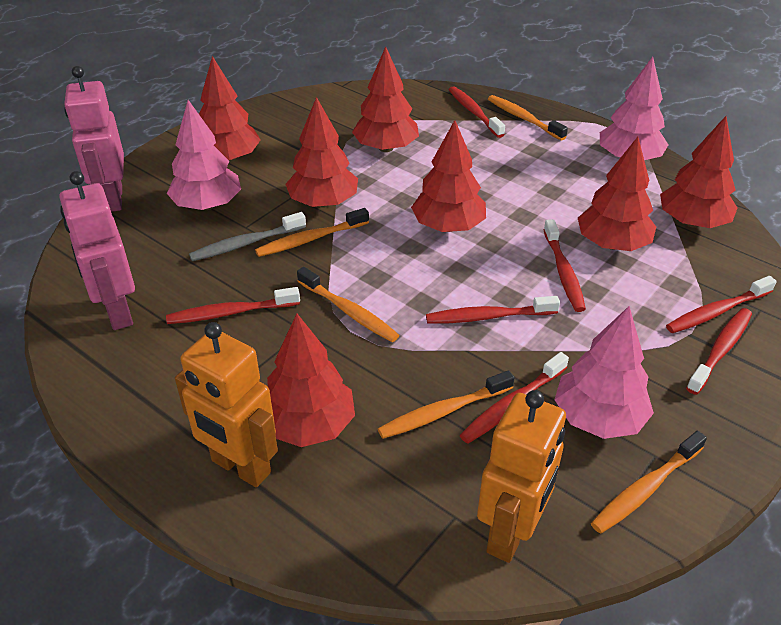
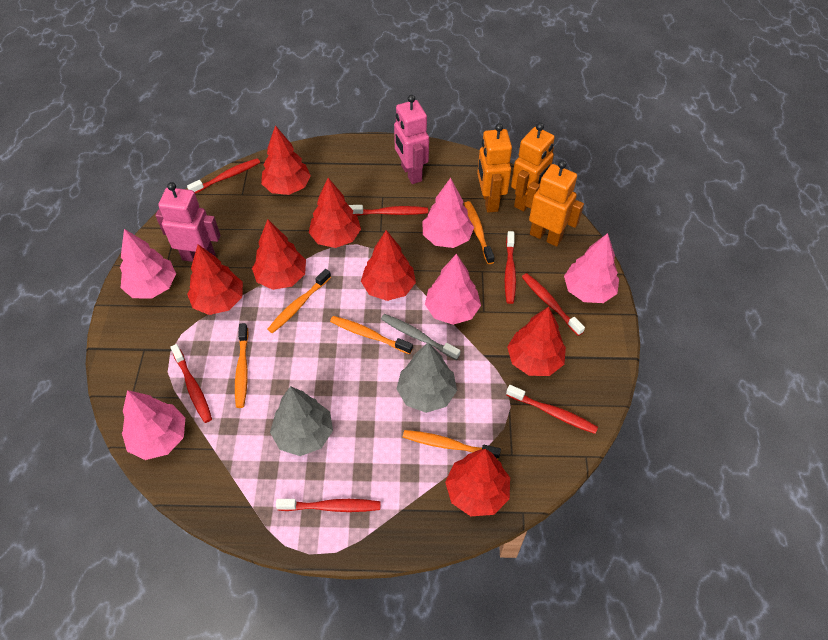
grey tree: none = 0 -> [270,386,333,456] [397,342,457,413] = 2
orange robot: [175,322,278,487] [477,390,566,563] = 2 -> [477,123,512,213] [511,123,555,212] [525,160,584,247] = 3
pink tree: [167,100,241,210] [554,306,654,439] [600,57,669,160] = 3 -> [120,229,176,299] [122,390,185,460] [422,178,474,248] [425,254,481,325] [564,233,619,303] = 5

